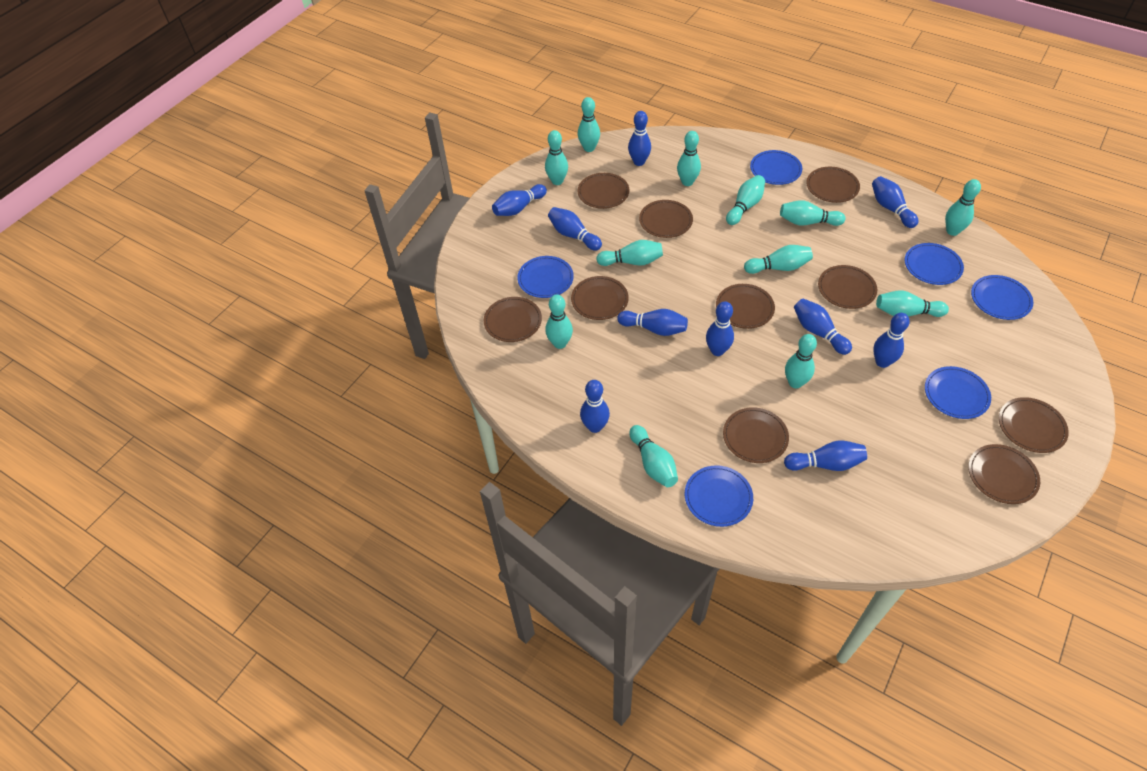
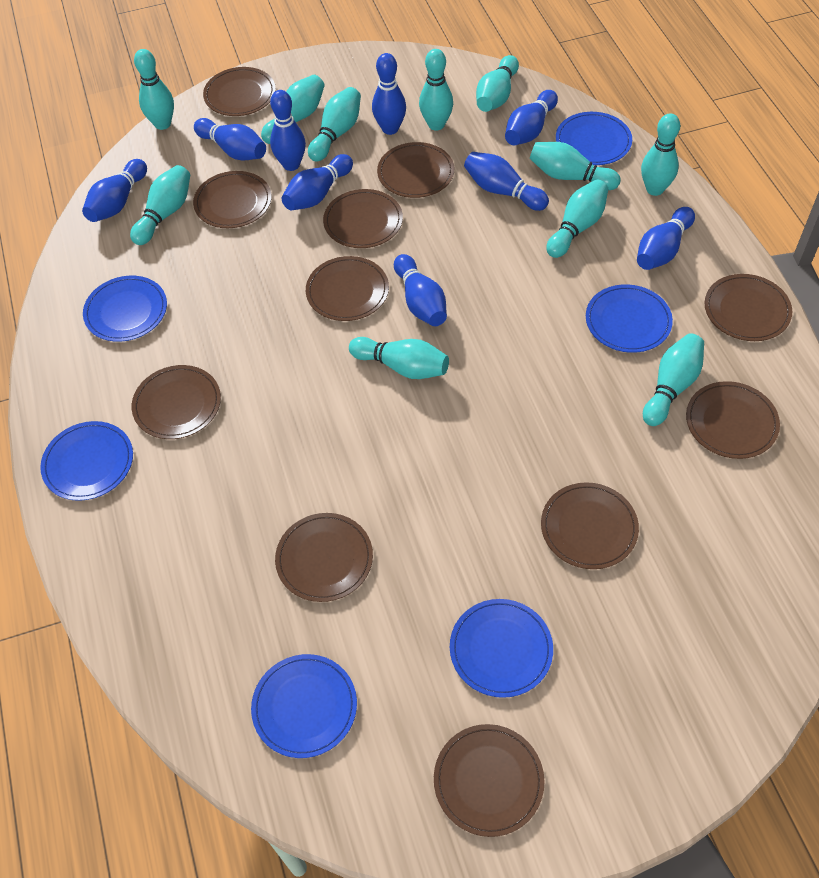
blue bowling pin: [492,184,547,216] [548,207,602,250] [580,380,610,433] [617,309,688,336] [628,111,651,166] [706,301,734,356] [784,440,867,471] [794,298,852,355] [872,176,918,228] [873,313,910,368] = 10 -> [82,159,147,222] [194,118,266,160] [270,90,306,171] [282,154,353,211] [372,53,406,135] [394,254,447,326] [464,152,549,211] [505,90,558,145] [637,207,695,270] = 9
brown plate: [484,297,542,342] [571,276,629,320] [578,173,629,209] [639,200,693,238] [716,284,775,329] [723,407,789,463] [806,167,860,203] [818,265,877,309] [968,444,1040,504] [999,397,1069,453] = 10 -> [132,365,221,439] [193,171,271,228] [203,67,276,116] [275,513,373,602] [306,256,389,321] [323,189,403,248] [377,142,454,198] [434,724,545,837] [541,482,639,569] [686,381,780,459] [705,274,792,341] = 11
turquoise bowling pin: [545,130,568,185] [545,294,573,349] [578,97,600,152] [596,240,663,266] [629,425,678,487] [677,131,701,186] [726,175,765,225] [744,245,813,274] [780,200,845,226] [785,334,817,388] [876,290,949,317] [945,179,981,236] = 12 -> [130,165,190,245] [134,49,174,130] [261,75,325,144] [308,87,361,162] [349,337,449,379] [419,49,453,131] [476,55,519,112] [530,142,621,190] [546,179,608,258] [641,113,680,196] [643,333,704,426] = 11

